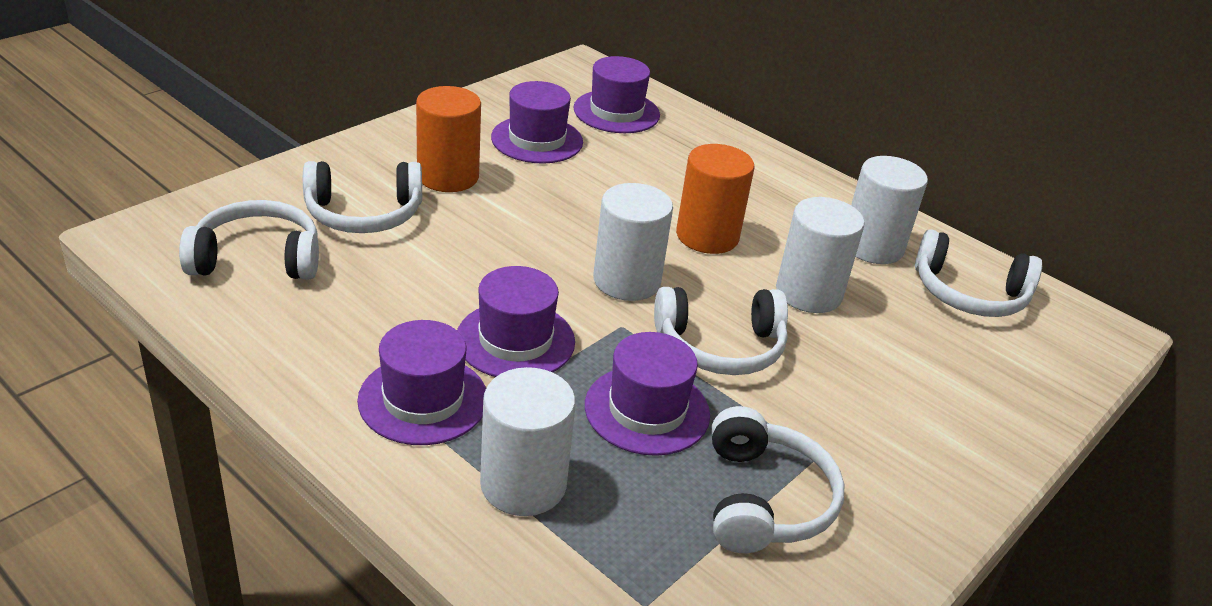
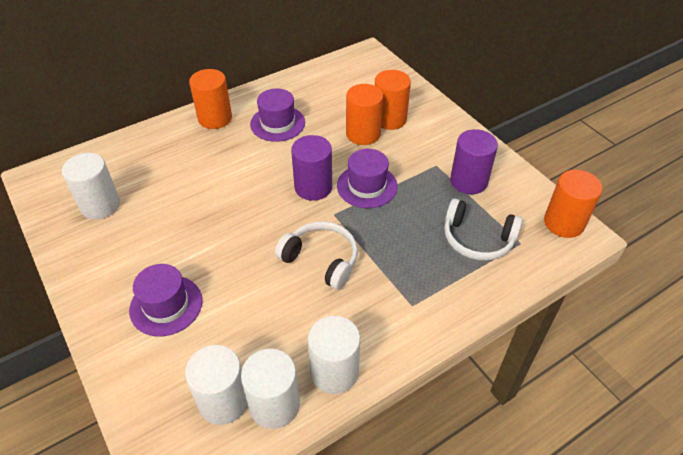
orange cylinder: [416,86,481,192] [676,144,754,254] = 2 -> [189,69,232,129] [346,84,383,145] [375,70,411,130] [544,170,602,238] = 4
purple cylinder: none = 0 -> [291,135,332,201] [450,129,498,194] = 2
purple hat: [357,320,486,445] [457,266,575,377] [491,81,583,164] [574,56,660,133] [585,332,710,456] = 5 -> [129,264,202,337] [250,88,305,142] [337,149,398,208] = 3
white headphones: [179,200,319,280] [303,161,422,233] [654,287,788,375] [712,406,844,553] [915,229,1042,317] = 5 -> [275,221,358,290] [444,198,523,261] = 2

